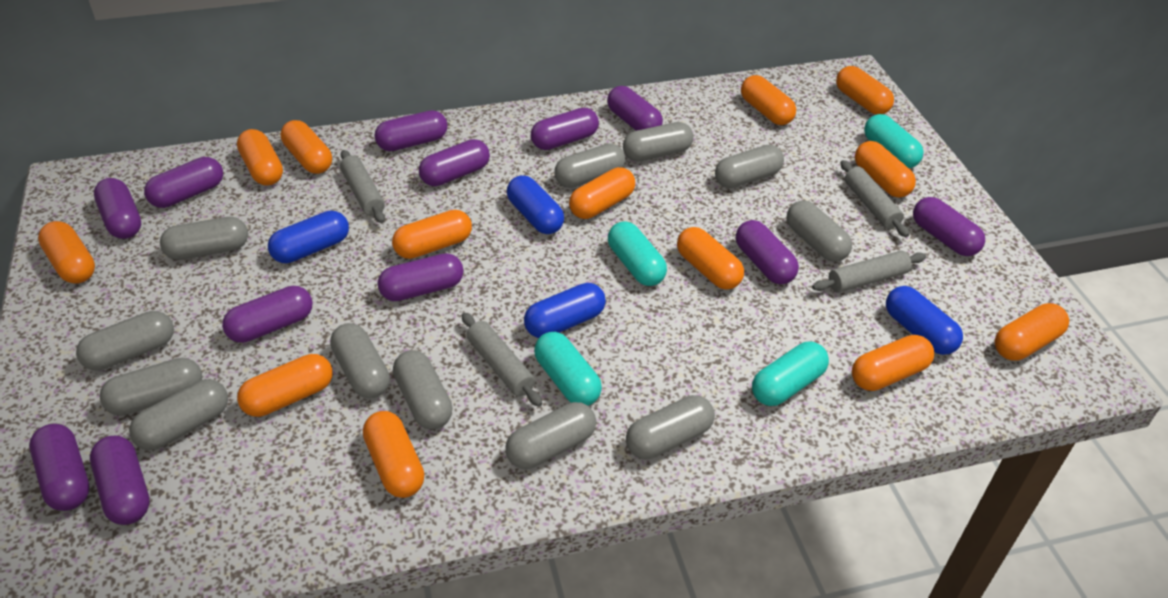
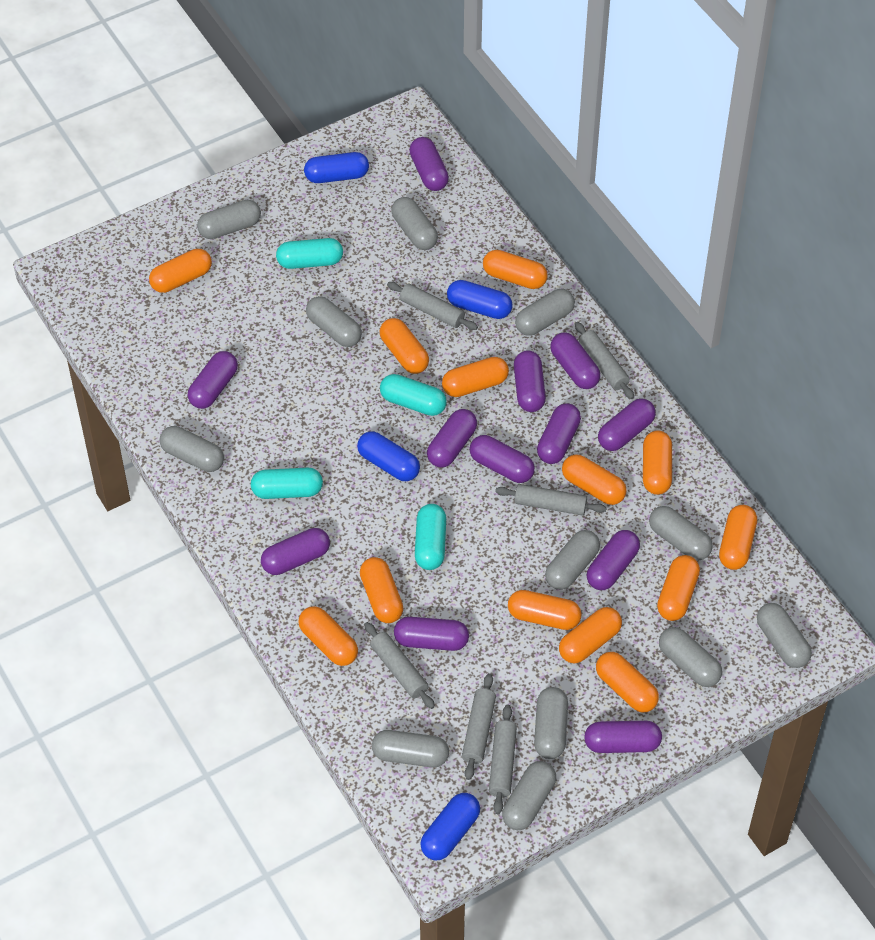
grey rolling pin: [340,150,385,223] [462,313,542,407] [812,251,926,293] [840,160,909,237] = 4 -> [364,622,435,709] [387,282,478,330] [462,673,496,780] [489,705,517,814] [495,484,607,516] [575,322,634,399] = 6

